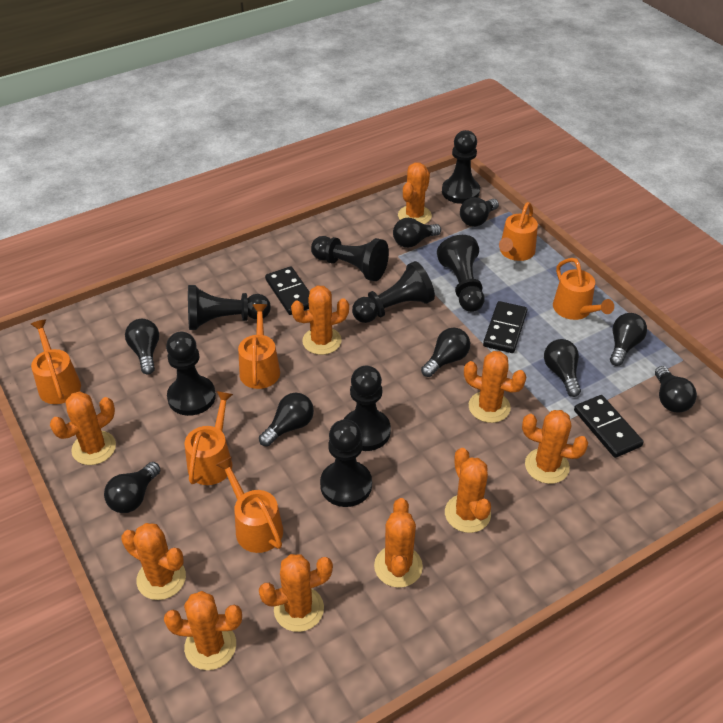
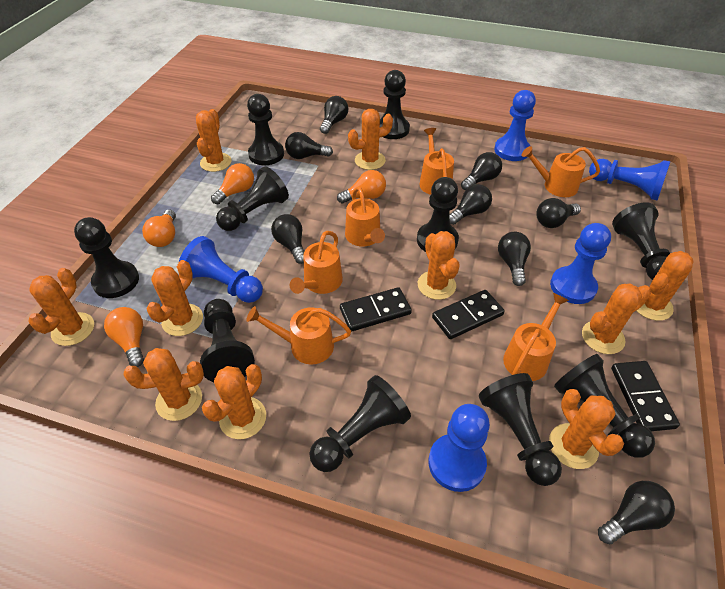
black light bulb: [104,462,160,513] [125,319,159,375] [259,393,314,446] [393,218,441,248] [421,328,470,377] [460,197,499,227] [544,339,581,397] [610,313,647,366] [655,366,697,412] = 9 -> [271,214,304,264] [285,132,333,159] [320,96,348,134] [449,184,492,225] [461,152,502,190] [498,232,531,286] [536,198,581,228] [598,481,675,544] = 8
black pawn: [166,332,216,416] [188,285,271,330] [311,236,389,281] [320,419,372,507] [344,366,391,451] [352,261,435,323] [437,235,485,312] [442,130,480,204] = 8 -> [74,217,139,298] [200,299,255,382] [216,166,289,231] [247,94,284,165] [309,375,411,472] [380,70,410,139] [417,177,459,252] [479,373,562,486] [554,354,655,458] [612,202,670,280] = 10
blue pawn: none = 0 -> [179,236,263,303] [429,404,490,492] [494,90,536,161] [550,223,611,304] [589,159,670,201] = 5
orange light bulb: none = 0 -> [104,307,144,367] [142,209,176,247] [211,163,254,204] [337,170,386,203] = 4

